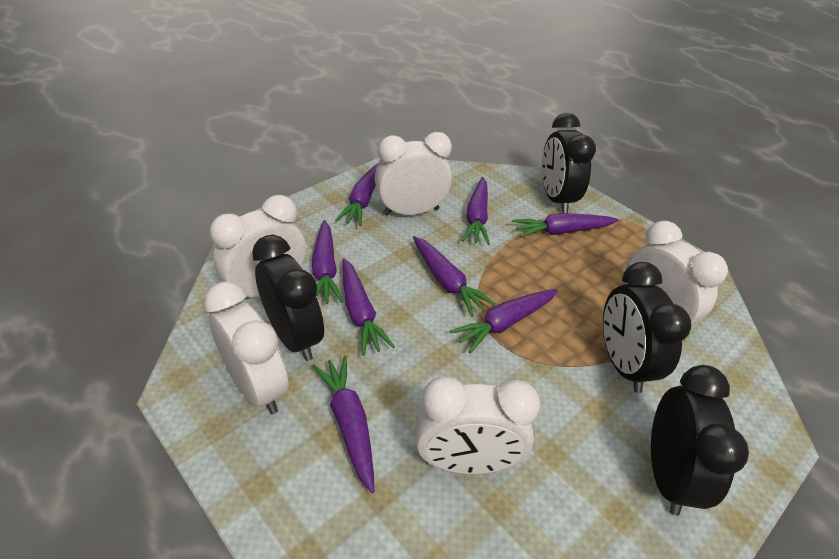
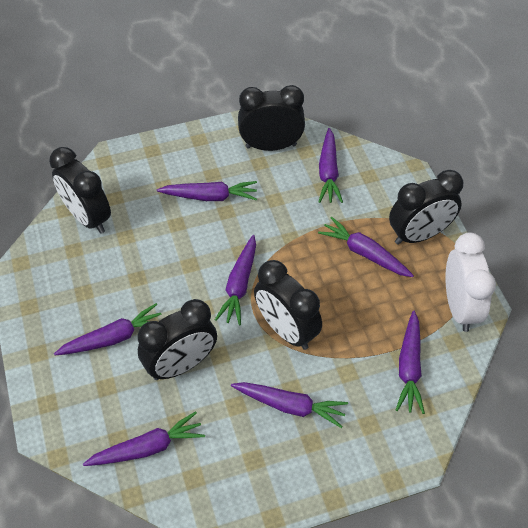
black clock: [252,235,324,361] [542,113,596,213] [603,262,691,393] [651,365,749,516] = 4 -> [49,147,111,234] [138,299,217,380] [238,85,305,151] [254,260,322,350] [389,170,463,245] = 5
white clock: [204,281,289,414] [210,195,306,297] [375,132,452,216] [415,376,540,474] [625,221,728,325] = 5 -> [445,233,496,332] = 1

